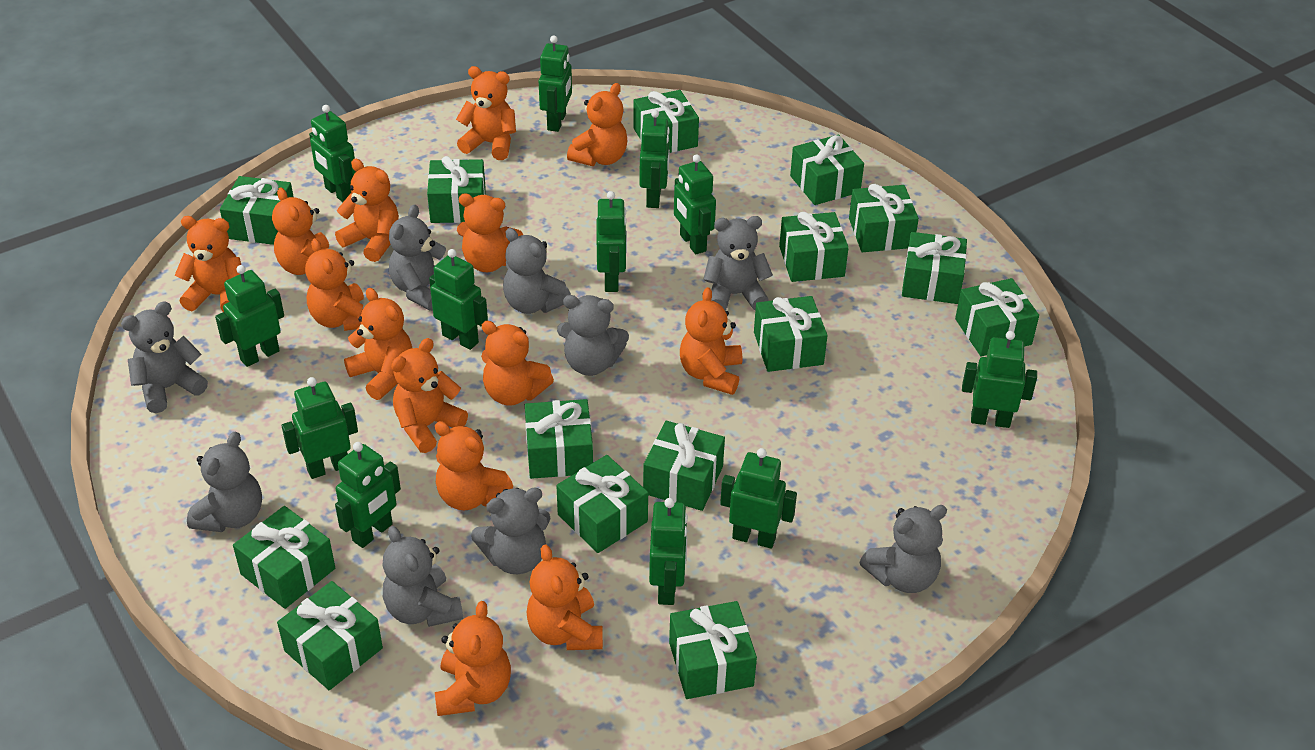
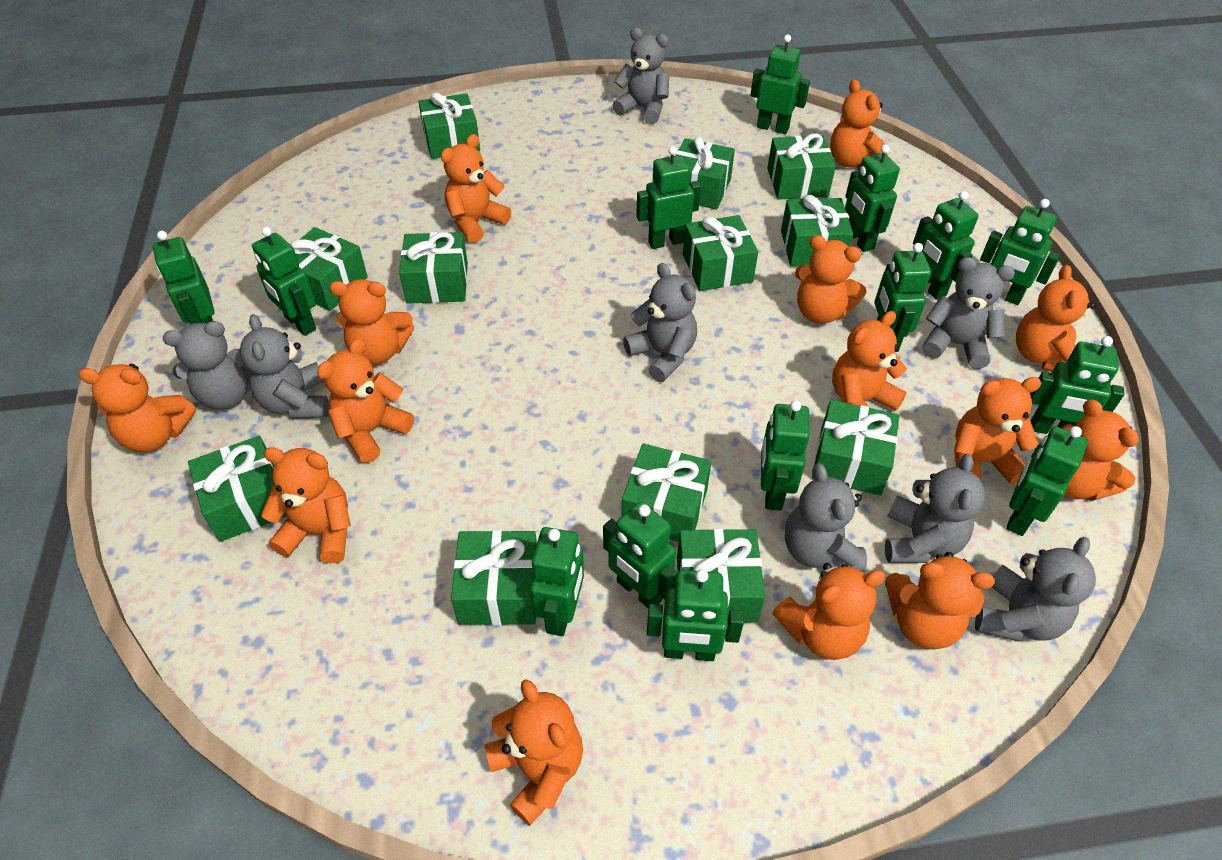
green gift: [220,176,293,245] [233,506,335,609] [277,581,383,690] [427,156,486,223] [525,399,593,479] [556,455,648,553] [633,90,699,153] [643,421,725,511] [669,601,757,699] [754,296,828,372] [779,212,849,282] [790,135,864,205] [849,184,919,252] [902,232,967,304] [955,278,1039,356] = 15 -> [188,436,287,542] [290,227,368,311] [399,232,468,304] [418,92,480,159] [451,530,537,625] [621,444,712,542] [675,136,735,210] [677,529,765,623] [683,215,758,291] [767,134,836,200] [781,195,853,267] [812,400,899,496] = 12
green robot: [215,265,284,367] [282,377,358,479] [309,105,356,202] [335,442,401,548] [429,249,488,350] [539,35,572,132] [597,191,627,292] [639,110,670,208] [649,498,688,605] [674,154,716,254] [720,448,797,549] [962,331,1037,428] = 12 -> [153,231,215,324] [252,227,316,336] [530,527,584,636] [603,502,677,608] [636,146,701,249] [647,569,744,661] [750,35,810,134] [761,400,810,511] [845,144,900,252] [874,243,931,352] [913,191,979,300] [980,199,1061,305] [1006,426,1088,536] [1030,336,1125,434] = 14
grey teddy bear: [121,301,208,413] [187,432,262,532] [382,526,463,627] [389,205,446,311] [471,488,551,574] [503,228,571,314] [557,295,629,376] [703,216,773,311] [859,505,947,593] = 9 -> [163,321,251,410] [240,314,329,419] [612,27,669,124] [623,263,697,382] [785,463,867,572] [885,454,985,563] [922,257,1015,369] [975,537,1096,641] = 8

